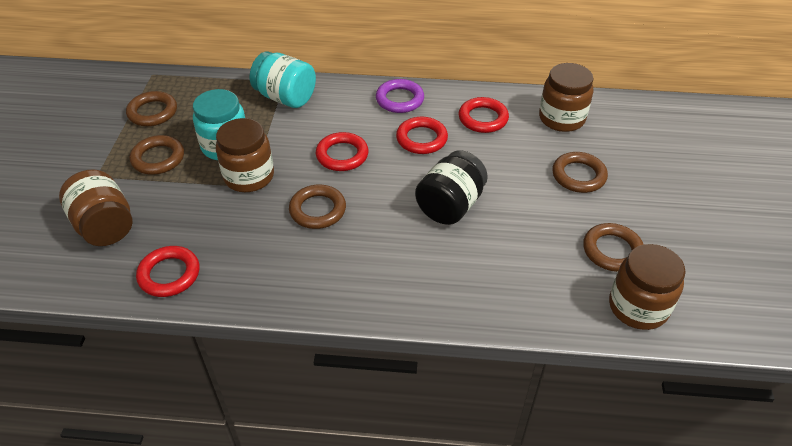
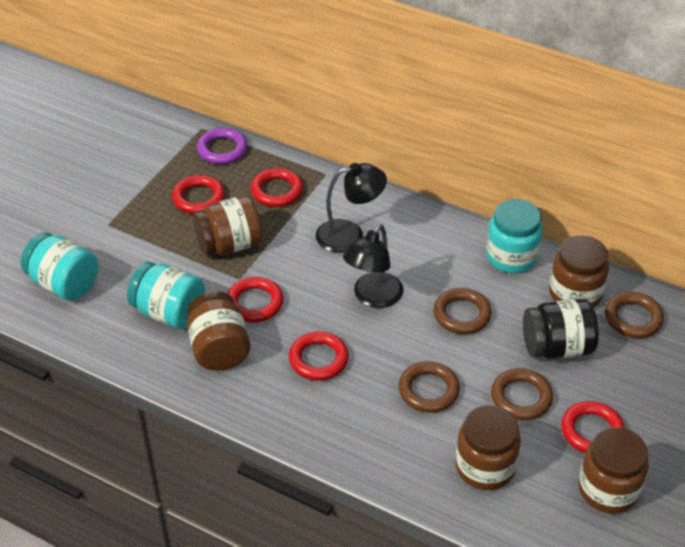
black lamp: none = 0 -> [316,163,387,253] [343,224,403,308] = 2
brown jar: [59,170,133,246] [216,118,274,192] [539,63,594,132] [609,244,686,330] = 4 -> [187,291,251,371] [193,195,263,256] [455,405,521,490] [549,235,609,308] [578,427,649,513] = 5
brown ring: [126,91,177,126] [130,135,184,175] [289,185,346,229] [552,152,608,193] [583,223,644,272] = 5 -> [398,361,460,413] [433,288,492,334] [491,368,553,420] [605,292,664,338] = 4
red ring: [136,246,199,297] [316,132,369,171] [396,117,448,154] [459,97,509,133] = 4 -> [172,175,225,214] [227,277,283,322] [251,168,303,207] [289,331,349,381] [561,401,625,453] = 5
turquoise jar: [193,89,245,160] [250,52,316,108] = 2 -> [21,232,98,301] [127,262,205,329] [486,199,543,273] = 3

